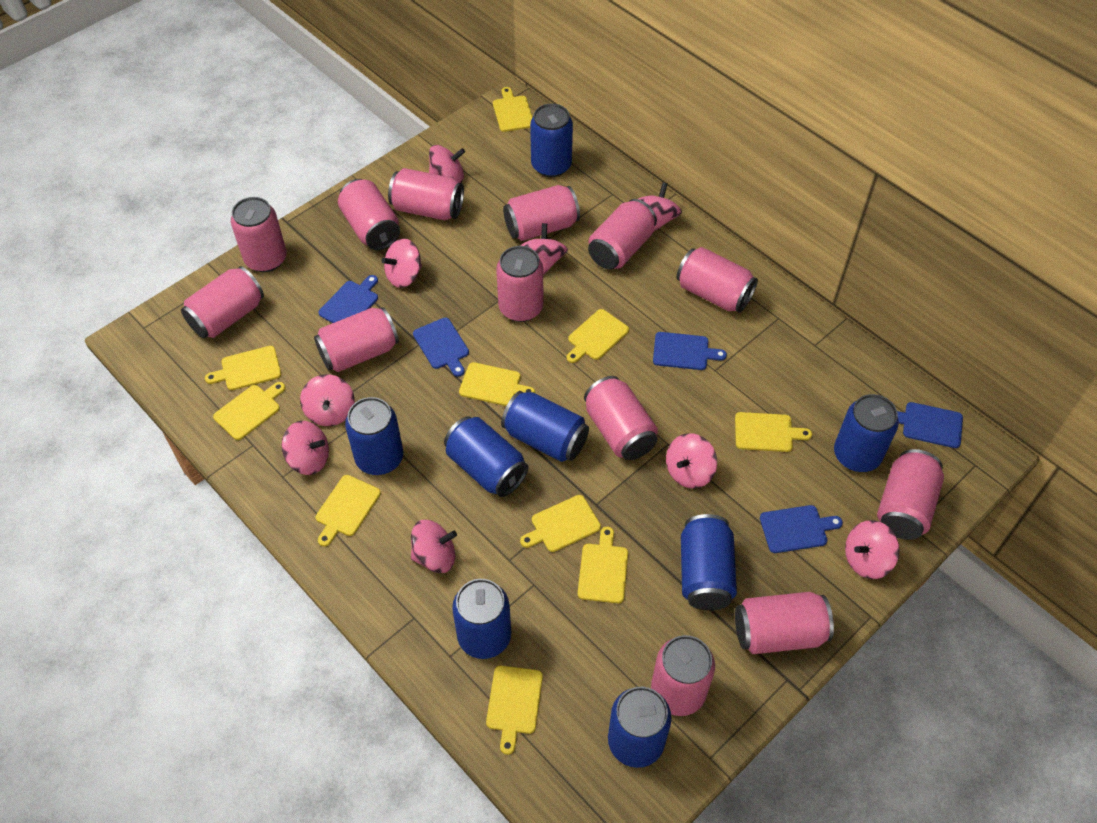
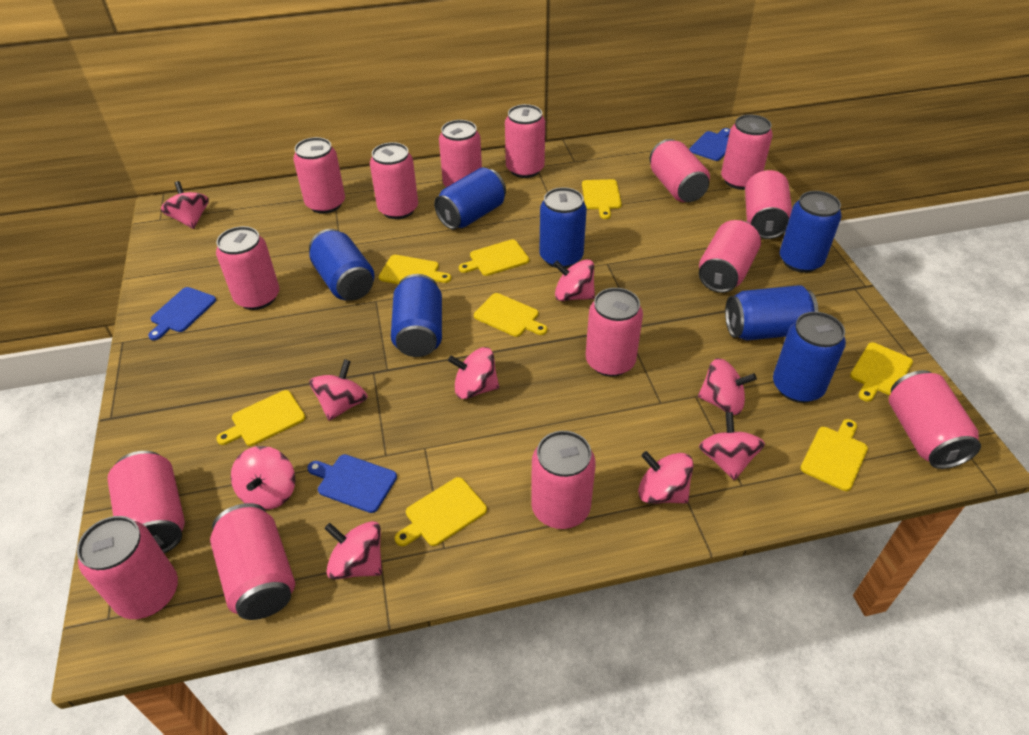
blue can: [345,397,403,475] [444,416,528,497] [452,579,511,659] [501,391,589,462] [530,103,573,177] [608,687,672,768] [681,514,737,610] [834,394,899,472] = 8 -> [309,229,375,301] [391,274,442,357] [434,167,506,229] [539,187,587,268] [725,285,818,341] [773,312,846,403] [780,191,842,273] = 7
blue cutting board: [318,275,378,323] [413,318,469,377] [653,332,727,370] [760,505,843,553] [897,402,963,448] = 5 -> [148,287,216,340] [307,454,397,513] [689,128,730,161] = 3
pink can: [181,266,264,338] [231,197,287,272] [314,307,399,372] [338,179,400,250] [388,168,464,220] [496,246,543,322] [503,185,580,241] [584,376,658,460] [588,199,657,270] [651,635,715,716] [676,247,758,313] [735,592,834,654] [877,449,944,540] = 13 -> [77,516,178,619] [107,451,185,553] [210,503,295,620] [216,226,279,310] [293,137,345,214] [370,142,418,219] [439,120,482,187] [505,104,545,178] [531,431,596,529] [586,288,643,377] [649,139,710,202] [699,220,761,293] [721,114,773,190] [745,170,792,239] [889,370,981,469] = 15
yellow cutting board: [205,346,281,390] [213,382,285,440] [316,475,381,547] [459,362,535,406] [486,666,543,755] [493,87,532,132] [520,495,601,552] [567,309,629,363] [578,527,628,603] [735,412,812,452] = 10 -> [216,390,305,446] [379,255,451,284] [395,477,487,546] [459,239,529,276] [474,293,547,337] [582,179,622,219] [800,419,868,491] [850,342,913,402] = 8

